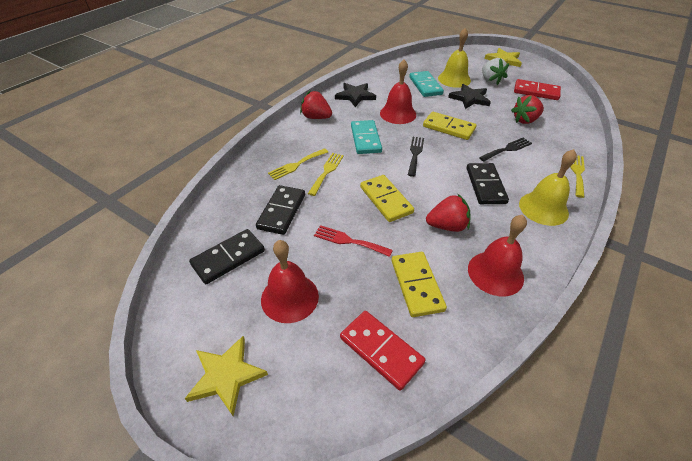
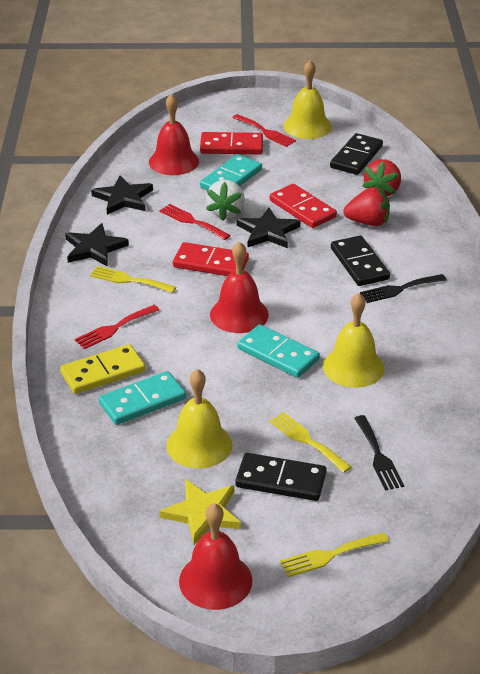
black star: [335,83,376,107] [448,84,491,109] = 2 -> [65,223,129,267] [91,176,153,215] [237,208,300,248] = 3
red domino: [340,311,426,391] [514,79,561,100] = 2 -> [173,242,249,276] [200,132,263,154] [270,184,337,228] = 3
red fork: [314,225,393,257] = 1 -> [75,305,159,349] [159,204,230,240] [232,114,296,147] = 3
red strawberry: [300,91,332,119] [426,193,470,232] [511,95,544,124] = 3 -> [343,187,390,226] [362,159,401,196] = 2
turquoise domino: [351,120,382,154] [409,71,444,97] = 2 -> [99,371,186,425] [200,154,262,190] [238,324,320,378] = 3
yellow bell: [438,28,471,88] [519,149,577,226] = 2 -> [166,369,232,469] [283,60,332,139] [323,293,385,388] = 3
yellow domino: [360,175,414,222] [392,252,447,317] [423,112,476,140] = 3 -> [60,344,146,394] = 1
yellow star: [184,336,268,416] [484,48,522,67] = 2 -> [159,479,241,545] = 1

